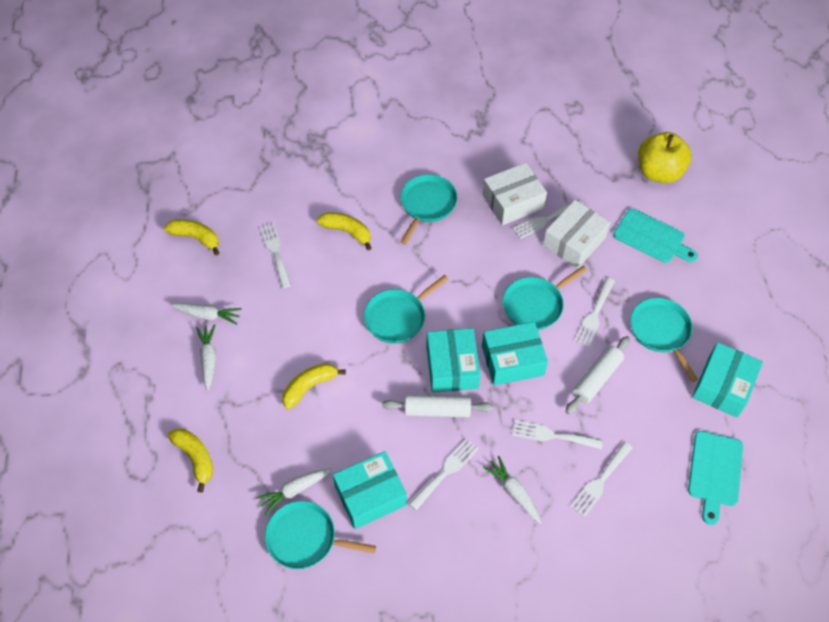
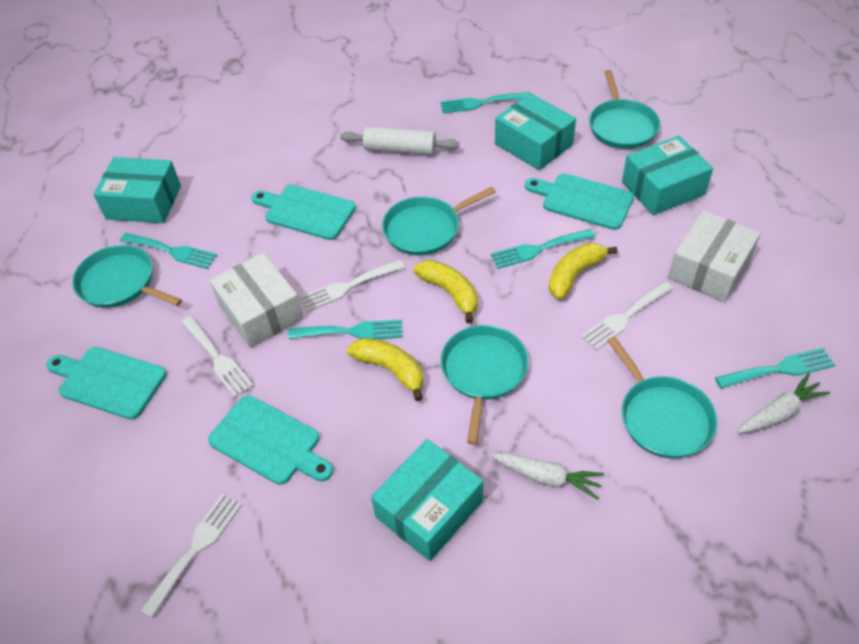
turquoise cutting board: [613,209,698,263] [688,431,743,525] = 2 -> [46,347,166,420] [208,395,333,485] [252,185,356,240] [525,173,634,230] = 4
turquoise fork: none = 0 -> [120,233,217,269] [288,320,402,339] [440,92,530,113] [491,229,595,269] [715,348,835,389] = 5
white carrot: [170,303,242,325] [196,324,216,391] [256,468,332,515] [483,456,541,524] = 4 -> [491,453,604,500] [737,373,830,433] = 2
white fork: [260,222,291,288] [409,439,479,511] [512,199,584,239] [512,420,603,449] [571,442,633,517] [575,278,615,347] = 6 -> [140,494,242,618] [181,316,254,398] [299,260,405,312] [581,281,673,350] = 4
white rolling pin: [382,395,493,417] [566,336,630,414] = 2 -> [340,127,459,155] = 1
yellow apple: [638,132,692,183] = 1 -> none = 0
yellow banana: [164,219,219,255] [168,428,213,492] [282,363,346,410] [317,212,372,250] = 4 -> [347,338,423,401] [413,260,478,323] [549,243,618,299] = 3

